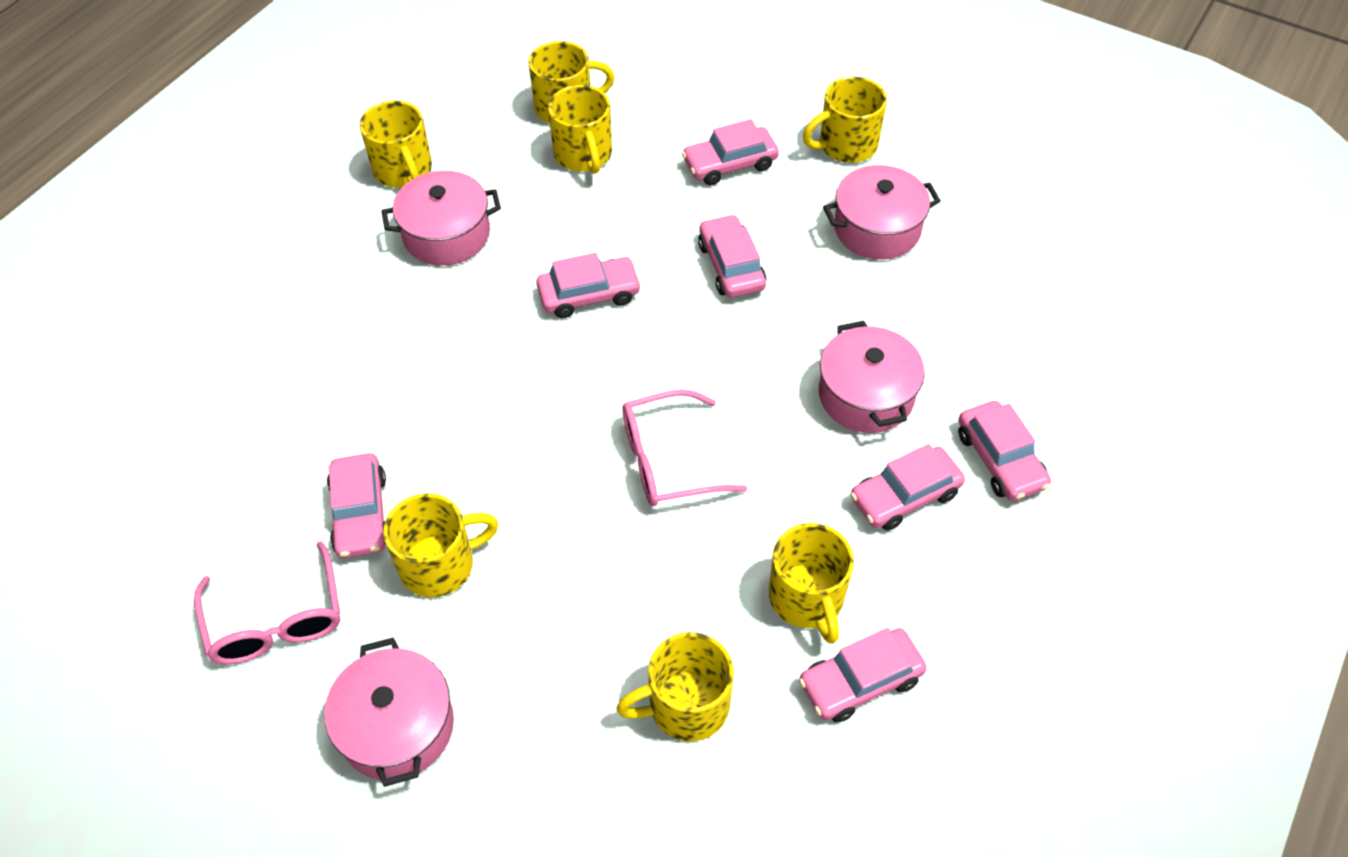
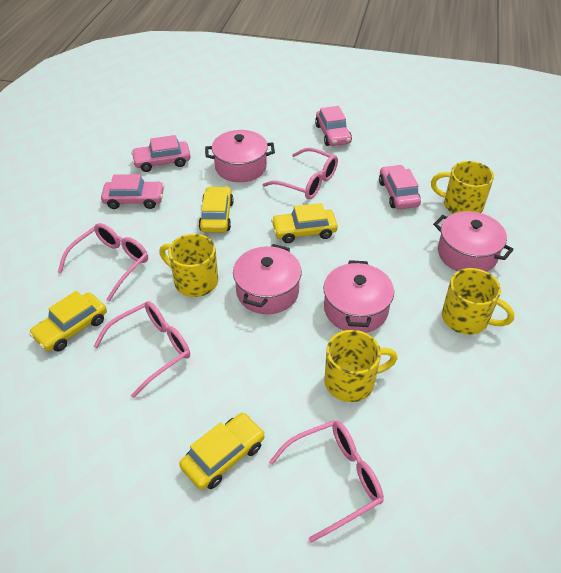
pink car: [327,453,386,558] [536,253,641,318] [682,119,779,185] [698,214,766,298] [799,628,927,723] [850,444,965,531] [958,401,1051,501] = 7 -> [101,174,164,209] [131,135,191,172] [315,106,352,146] [379,165,421,209] = 4
pink glasses: [194,541,340,664] [622,389,747,506] = 2 -> [57,223,148,302] [93,301,190,398] [262,148,338,199] [269,420,384,543] = 4
yellow car: none = 0 -> [29,291,107,352] [179,413,265,490] [198,186,234,233] [271,203,338,243] = 4
yellow mug: [360,101,432,188] [383,493,498,597] [529,41,615,124] [548,85,612,174] [616,632,734,741] [769,523,854,644] [803,77,887,163] = 7 -> [159,234,218,297] [324,330,398,402] [431,161,494,214] [442,268,514,335] = 4

